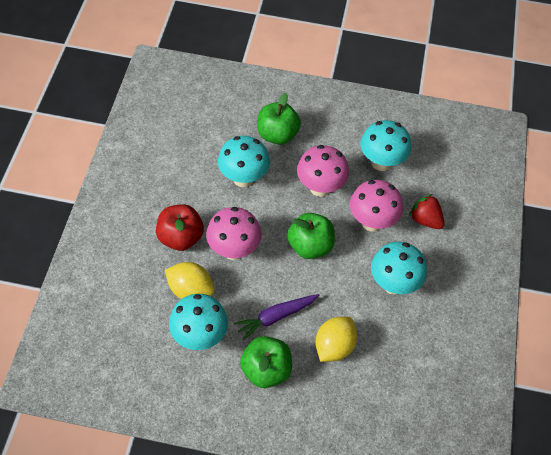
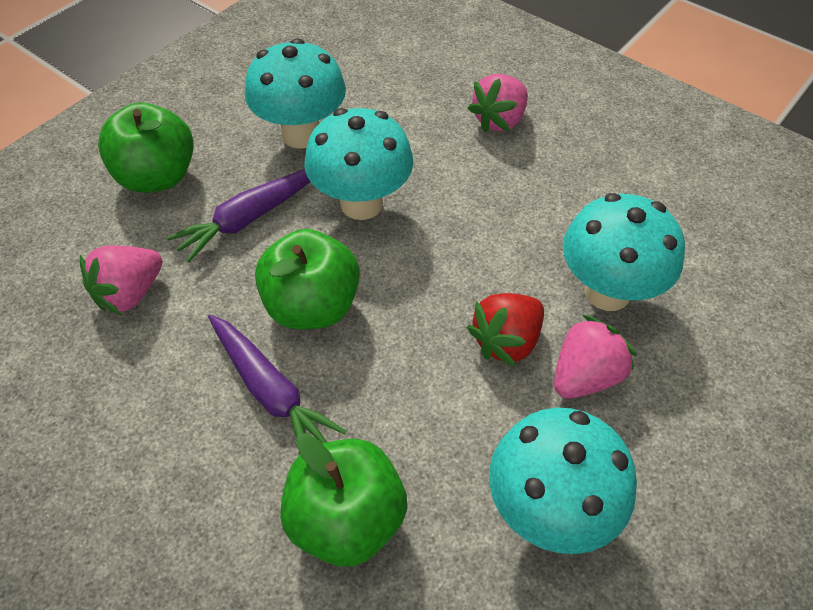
pink mushroom: [206,207,261,260] [297,145,349,197] [350,180,403,232] = 3 -> none = 0
pink strawberry: none = 0 -> [80,246,163,315] [468,74,528,132] [554,315,637,398] = 3
purple carrot: [234,294,319,341] = 1 -> [167,169,310,262] [208,315,347,443] = 2
red apple: [156,204,204,251] = 1 -> none = 0
yellow lemon: [165,262,214,299] [315,317,357,362] = 2 -> none = 0

